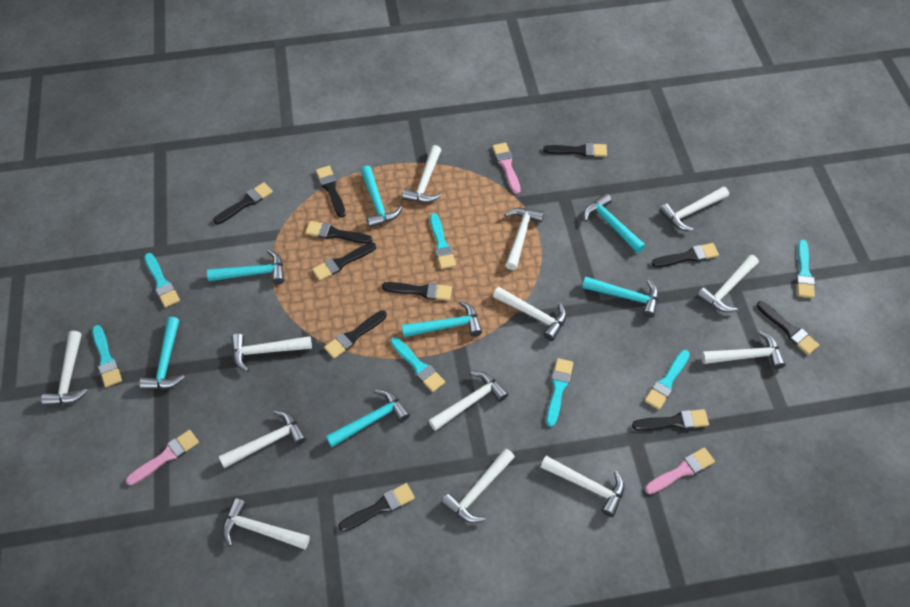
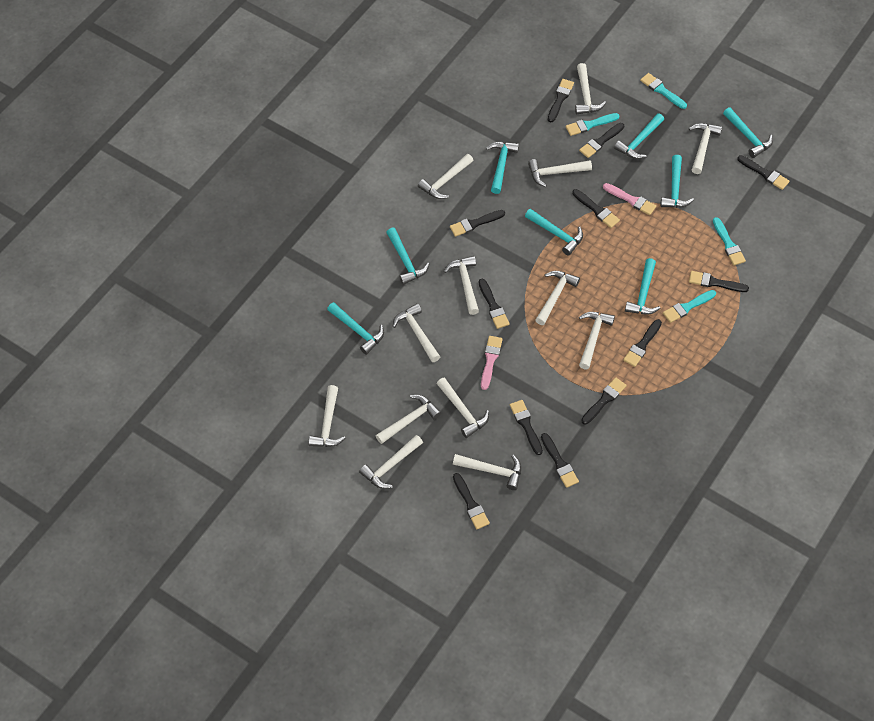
black brush: [213,182,273,224] [305,221,372,244] [312,242,376,281] [316,166,346,218] [324,310,387,359] [338,483,415,532] [382,282,452,301] [543,143,607,157] [632,409,709,431] [651,243,719,267] [757,301,819,355] = 11 -> [450,210,505,237] [453,473,490,529] [478,279,510,329] [510,400,543,455] [541,433,579,488] [548,79,574,122] [572,189,620,228] [579,123,624,158] [581,377,627,425] [623,319,662,367] [689,271,749,292] [737,155,789,190] = 12
pink brush: [126,430,199,485] [492,143,521,194] [645,447,715,494] = 3 -> [481,336,503,390] [603,183,656,215] = 2
turquoise brush: [92,325,122,387] [144,253,180,308] [391,337,445,392] [430,213,456,269] [546,358,573,427] [645,350,690,410] [796,240,815,298] = 7 -> [566,113,620,136] [640,73,687,109] [663,290,716,323] [713,217,746,265] = 4
turquoise hammer: [140,317,185,390] [207,250,284,284] [326,389,410,447] [360,166,402,228] [402,301,482,337] [582,276,658,318] [584,193,646,253] = 7 -> [327,302,384,355] [386,228,429,285] [486,142,519,194] [525,209,583,255] [614,113,664,159] [625,258,660,315] [660,155,694,208] [723,107,773,158] = 8

